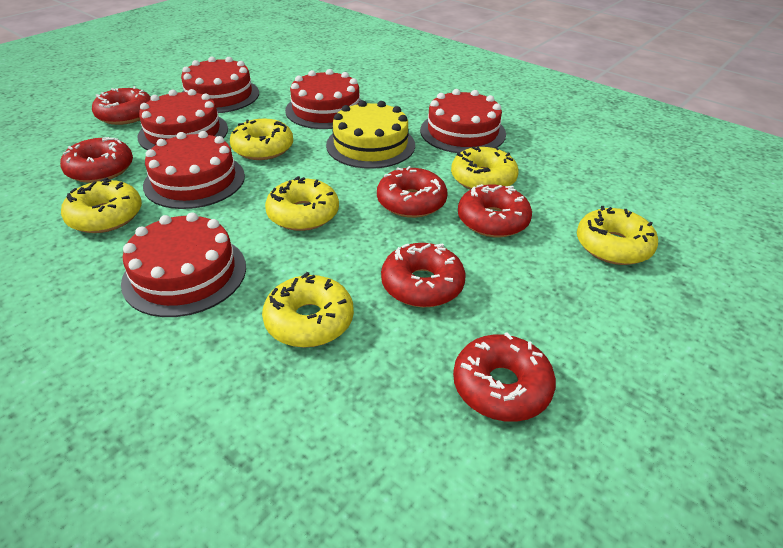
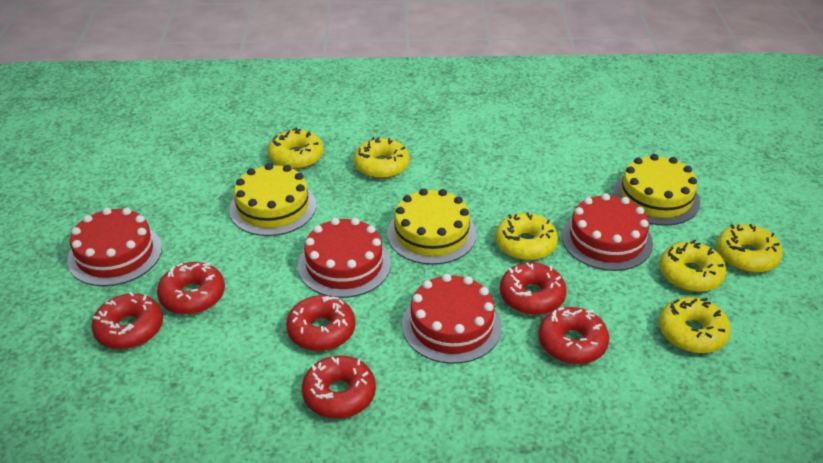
red cake: [121,212,246,317] [138,89,228,150] [143,131,245,209] [181,57,259,113] [285,69,361,129] [420,89,506,153] = 6 -> [67,208,162,286] [298,218,391,298] [402,274,502,364] [562,193,653,271] = 4
yellow cake: [326,100,415,169] = 1 -> [229,163,316,236] [387,188,477,265] [613,154,700,226] = 3

